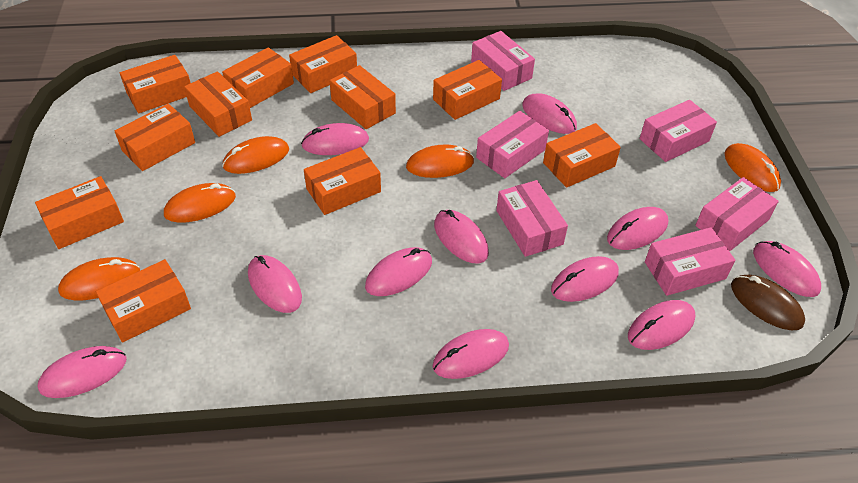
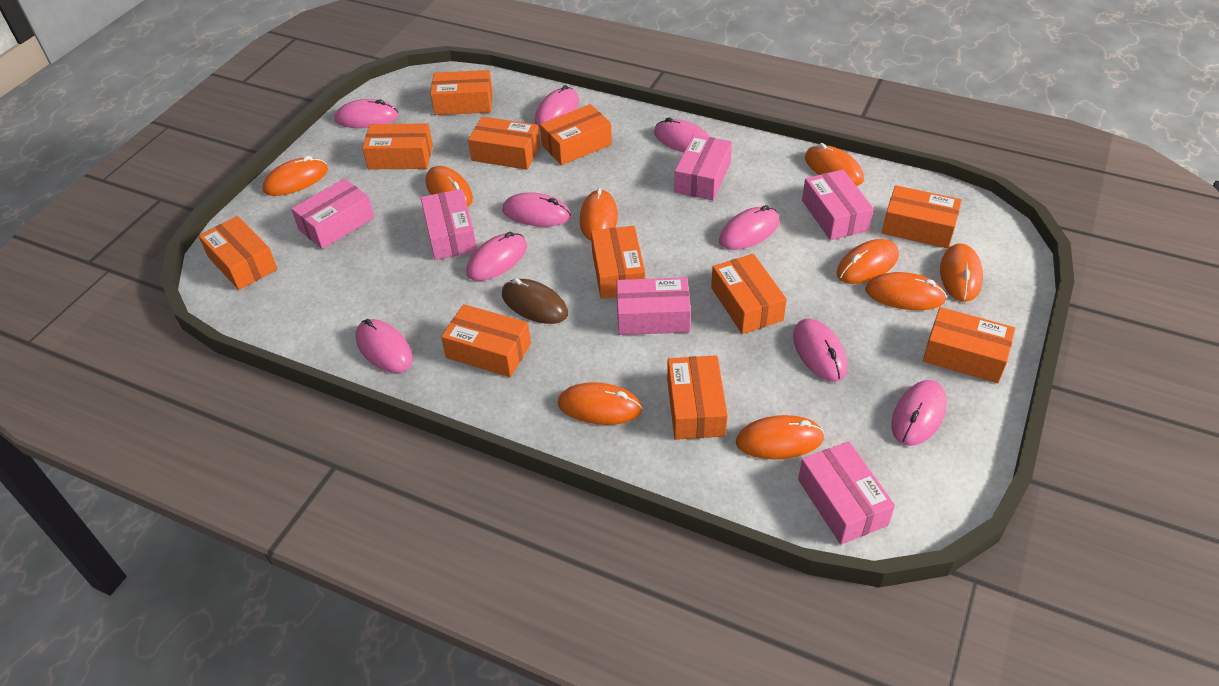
orange mouse: [58,257,140,300] [164,183,236,223] [222,136,289,174] [406,144,474,178] [724,143,781,192] = 5 -> [262,156,328,196] [426,166,473,207] [558,382,643,425] [580,188,618,241] [736,415,824,459] [805,143,864,186] [836,239,899,284] [865,272,947,310] [940,243,983,302] = 9
pink mouse: [38,346,126,398] [248,255,302,313] [301,123,369,155] [365,247,432,296] [432,329,509,379] [434,210,489,264] [522,93,577,134] [551,256,619,302] [607,207,668,250] [628,300,696,350] [753,241,821,297] = 11 -> [335,99,399,128] [356,319,413,373] [466,232,527,281] [502,192,571,227] [535,85,579,127] [654,117,710,153] [719,205,779,250] [793,318,847,382] [892,380,947,446] = 9

